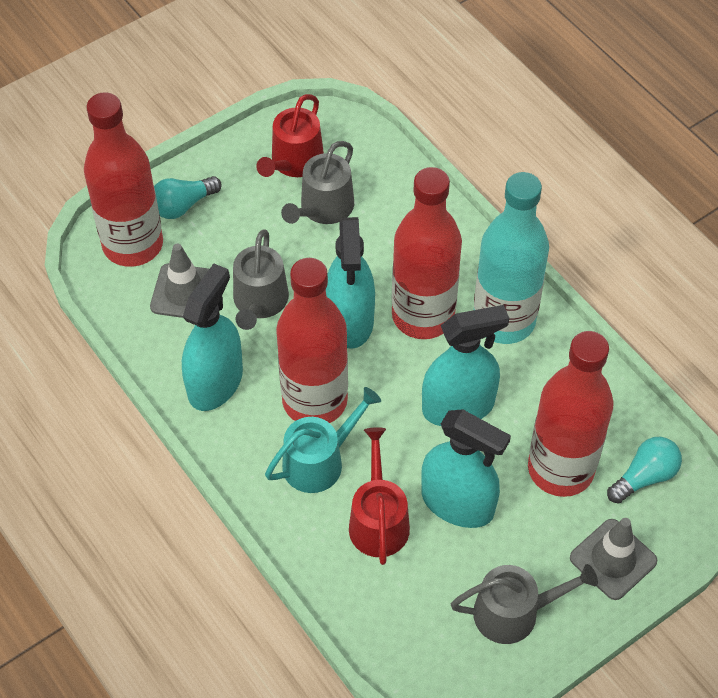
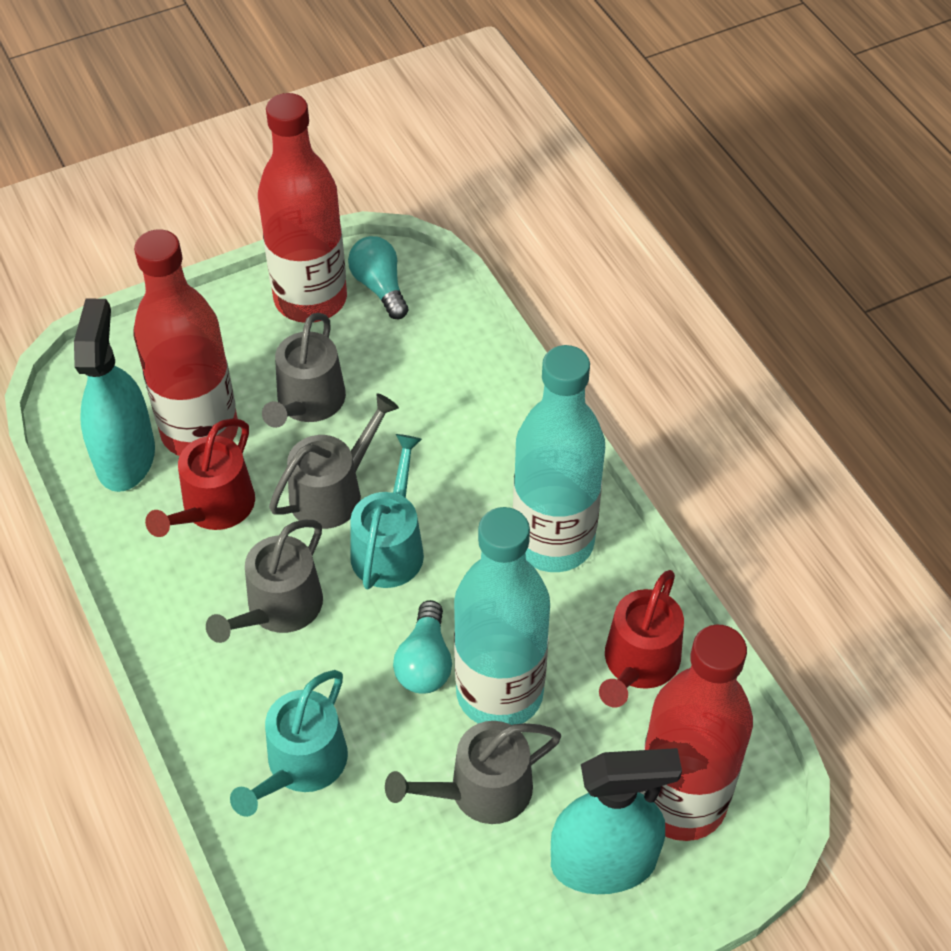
grey traffic cone: [150,243,209,318] [570,518,657,600] = 2 -> none = 0
grey watering can: [233,230,289,330] [281,141,354,224] [451,564,598,644] = 3 -> [206,520,323,643] [262,313,346,428] [269,393,399,529] [385,721,561,824] = 4
red bottle: [84,92,163,267] [276,258,348,423] [391,167,462,339] [528,331,614,497] = 4 -> [133,229,238,456] [258,93,347,323] [639,624,753,841] = 3
turquoise bottle: [474,172,549,344] = 1 -> [454,507,550,725] [513,345,605,572] = 2
turquoise spray bottle: [182,263,243,411] [326,217,375,349] [421,409,511,528] [422,305,509,426] = 4 -> [74,298,155,492] [551,748,682,894] = 2
turquoise watering can: [265,387,381,493] = 1 -> [230,670,348,817] [350,434,424,589] = 2

